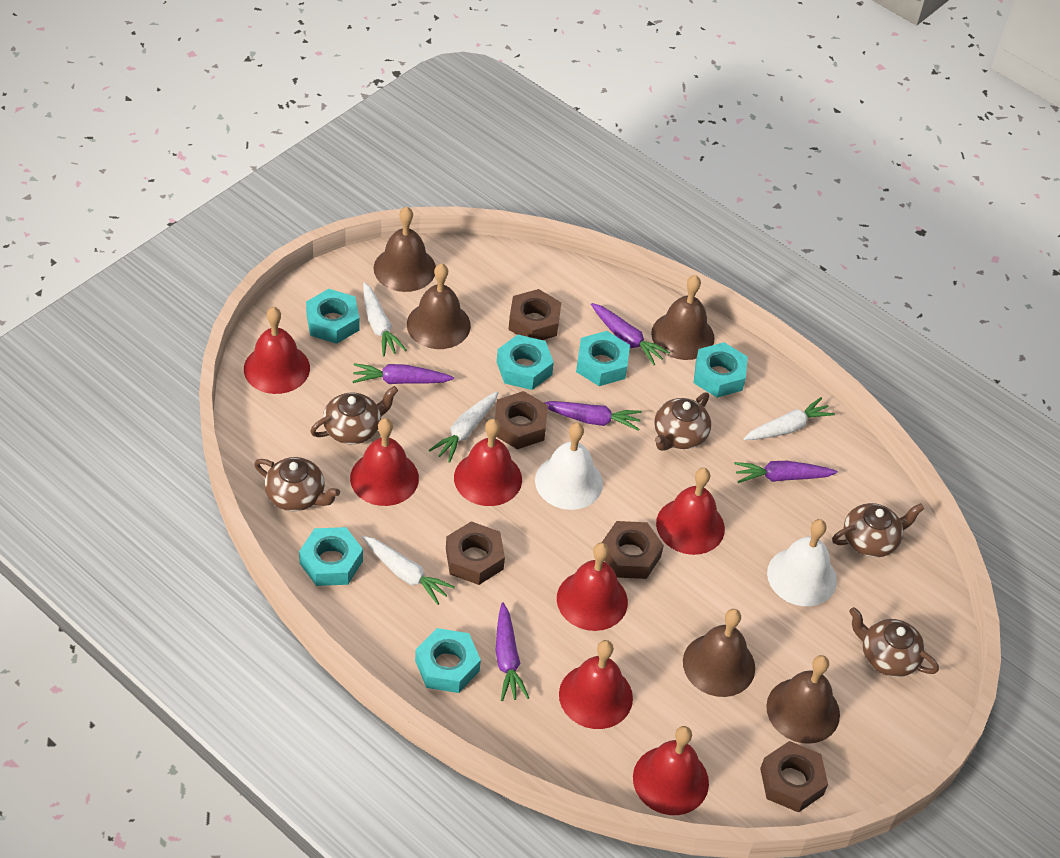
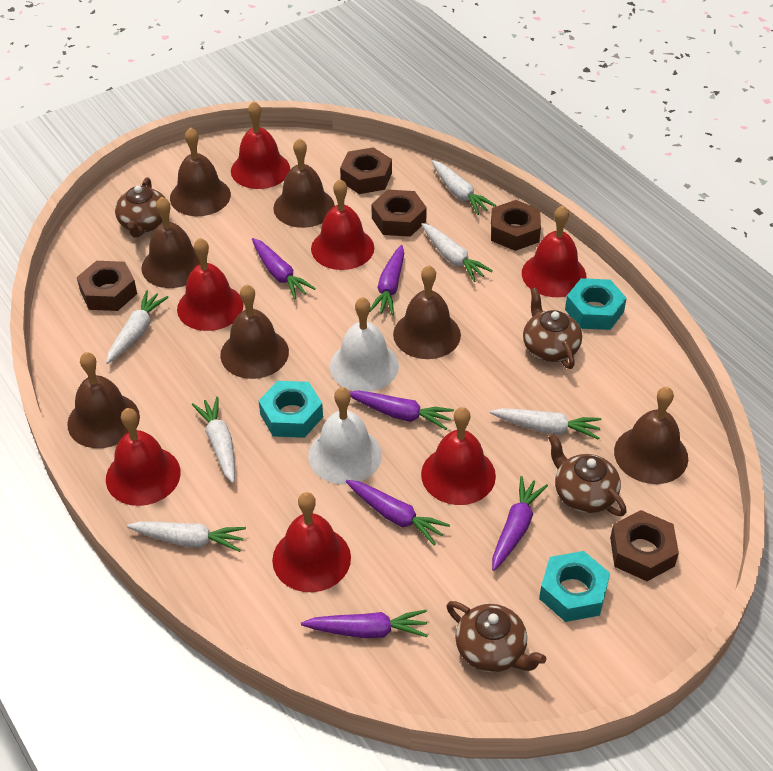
brown bell: [374,206,436,292] [407,263,471,349] [651,275,715,360] [683,609,755,697] [766,655,840,744] = 5 -> [67,352,140,448] [141,197,200,288] [170,127,231,216] [220,284,289,379] [273,138,335,228] [393,265,461,359] [614,387,688,484] = 7
brown teapot: [254,457,340,511] [310,386,398,444] [654,392,711,451] [832,503,924,557] [849,607,939,677] = 5 -> [115,177,165,238] [447,601,546,672] [523,287,582,369] [548,434,627,516] = 4
purple carrot: [352,363,454,384] [496,603,529,701] [544,401,642,431] [591,303,670,365] [734,461,838,483] = 5 -> [252,238,316,299] [301,610,428,638] [346,480,450,546] [349,390,454,430] [370,245,404,315] [492,476,548,571] = 6
turquoise nut: [299,527,363,586] [306,289,359,344] [415,628,481,693] [497,335,554,390] [576,331,630,386] [693,342,748,398] = 6 -> [259,381,323,438] [539,551,610,622] [565,278,627,330] = 3
white carrot: [362,536,455,605] [363,282,406,357] [429,391,499,463] [743,397,835,440] = 4 -> [106,290,169,364] [127,521,246,552] [192,397,235,483] [421,223,493,282] [432,160,496,215] [490,408,601,440] = 6

